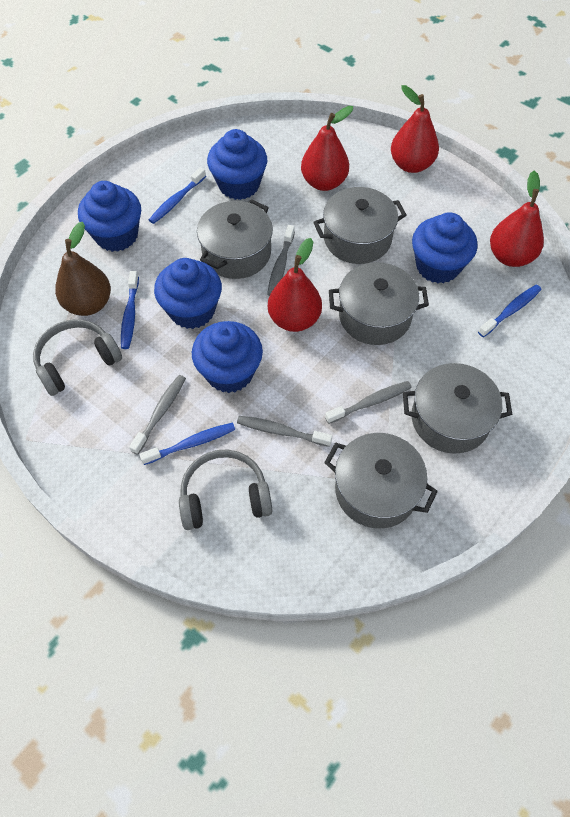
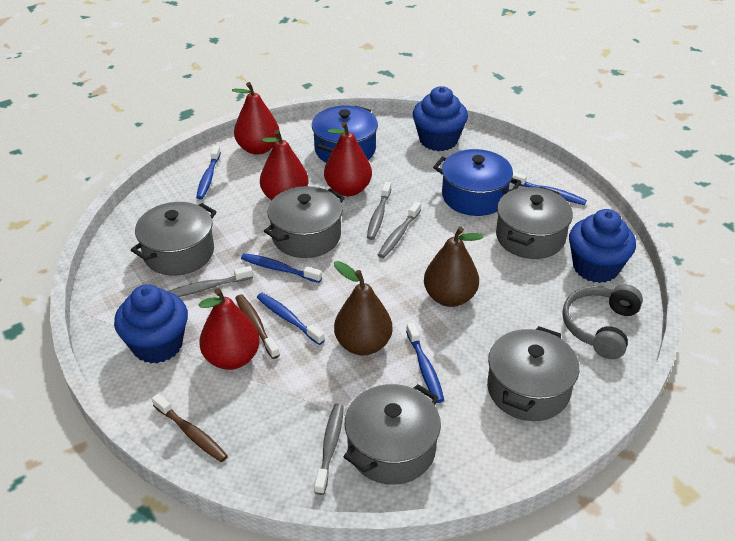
blue cupcake: [78,181,141,252] [154,258,222,329] [192,321,263,393] [207,129,267,200] [412,212,478,283] = 5 -> [114,284,188,363] [413,86,468,151] [569,209,636,283] = 3
blue pot: none = 0 -> [312,105,378,163] [433,149,521,216] = 2
blue toothbrush: [121,271,139,349] [139,423,235,465] [149,167,206,224] [478,285,542,337] = 4 -> [196,145,221,199] [241,253,322,283] [257,293,325,345] [406,322,444,403] [510,172,587,205] = 5
brown pear: [55,222,111,316] = 1 -> [334,261,392,356] [424,227,484,307] = 2
brown toothbrush: none = 0 -> [152,394,228,462] [236,294,280,359] = 2
grey headphones: [33,319,122,396] [179,449,272,530] = 2 -> [562,285,643,359] = 1

